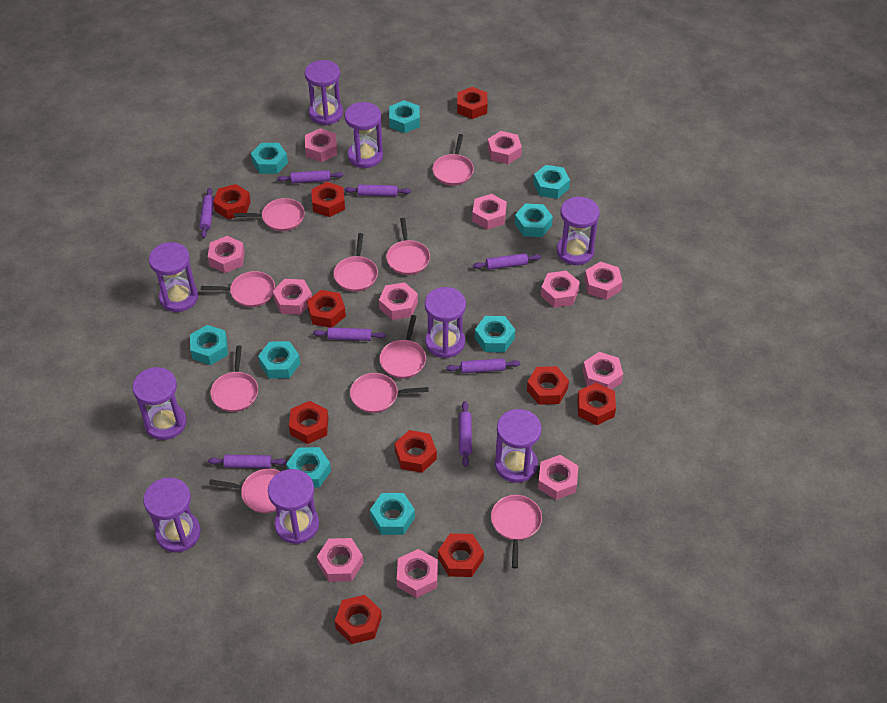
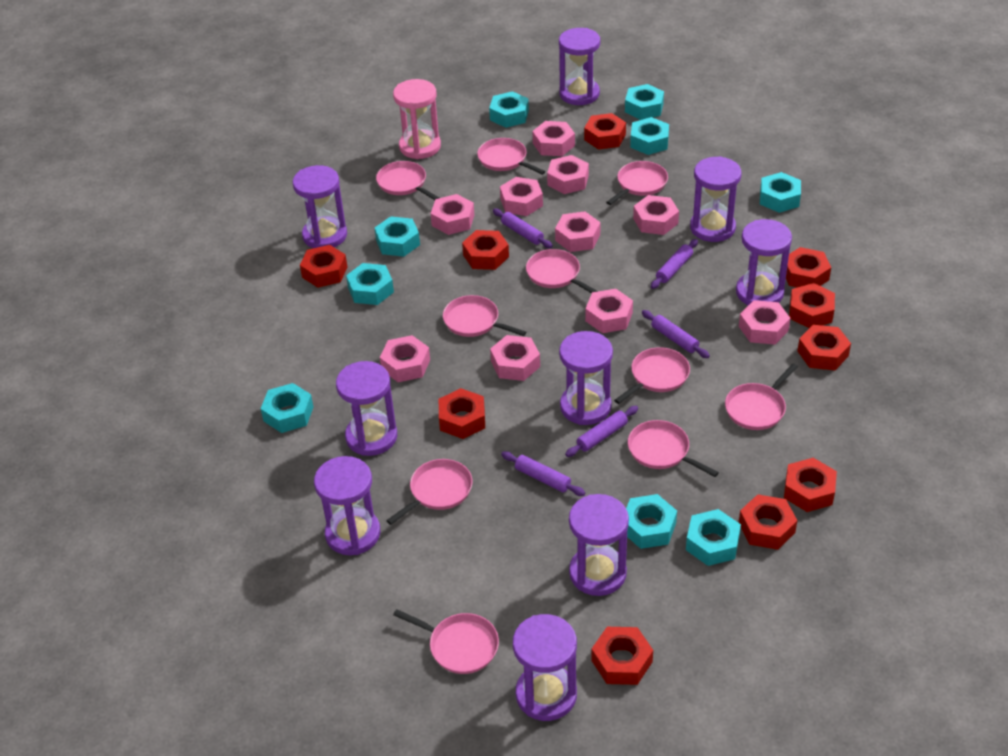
pink hourglass: none = 0 -> [393,79,441,159] = 1
pink nut: [208,236,245,273] [273,279,312,315] [305,128,337,162] [317,538,363,582] [379,282,418,320] [397,549,438,598] [472,194,507,230] [487,131,522,164] [538,455,578,500] [541,271,580,308] [583,352,623,390] [584,262,622,300] = 12 -> [380,335,430,382] [431,194,474,235] [490,335,540,381] [500,177,543,216] [532,121,575,156] [547,155,589,194] [555,211,601,252] [585,289,633,333] [633,195,679,235] [739,300,790,345] = 10
purple rolling pin: [199,188,214,238] [208,455,287,468] [277,170,343,183] [313,327,386,341] [344,185,411,197] [446,358,520,373] [459,401,472,467] [473,253,541,270] = 8 -> [493,208,553,248] [501,451,586,496] [565,406,638,457] [642,310,710,358] [651,239,698,289] = 5

